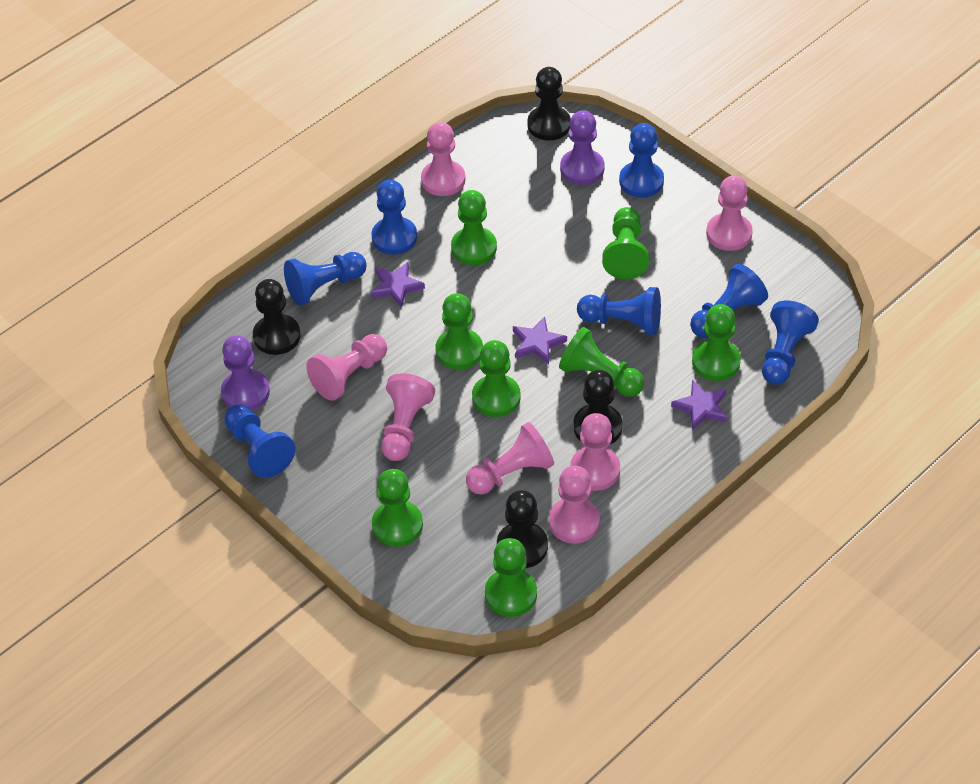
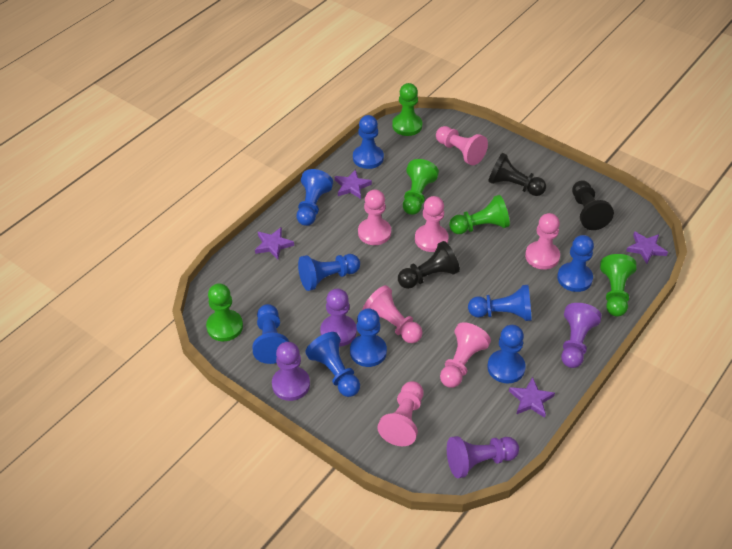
black pawn: [253,279,300,355] [497,490,548,568] [527,67,571,141] [573,370,623,444] = 4 -> [398,241,460,289] [488,153,546,196] [572,180,614,230] = 3
blue pawn: [225,404,295,478] [284,252,367,305] [372,180,417,255] [577,287,661,335] [619,123,664,198] [690,264,768,338] [762,301,819,385] = 7 -> [252,304,289,364] [297,169,333,226] [298,254,360,291] [305,332,360,397] [350,308,387,367] [353,115,384,169] [468,285,532,321] [487,325,526,383] [557,235,594,292] = 9
green pawn: [372,469,423,547] [435,293,483,370] [451,190,497,265] [472,340,521,417] [485,538,537,617] [559,327,644,397] [602,207,649,279] [692,304,741,381] = 8 -> [206,283,243,341] [392,83,422,136] [403,159,439,215] [449,195,510,234] [600,254,636,317] = 5
purple pawn: [221,335,270,411] [560,110,604,185] = 2 -> [272,342,310,401] [320,289,357,347] [447,436,519,478] [561,303,602,368] = 4
purple star: [371,262,425,308] [513,316,567,364] [671,380,727,430] = 3 -> [255,227,294,260] [335,169,372,199] [509,377,555,418] [626,231,668,264] = 4

